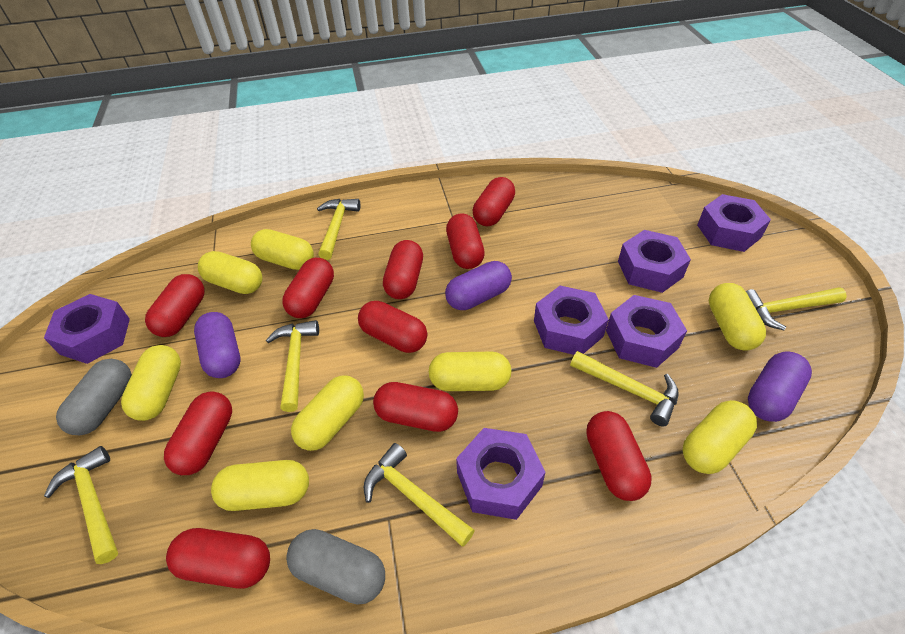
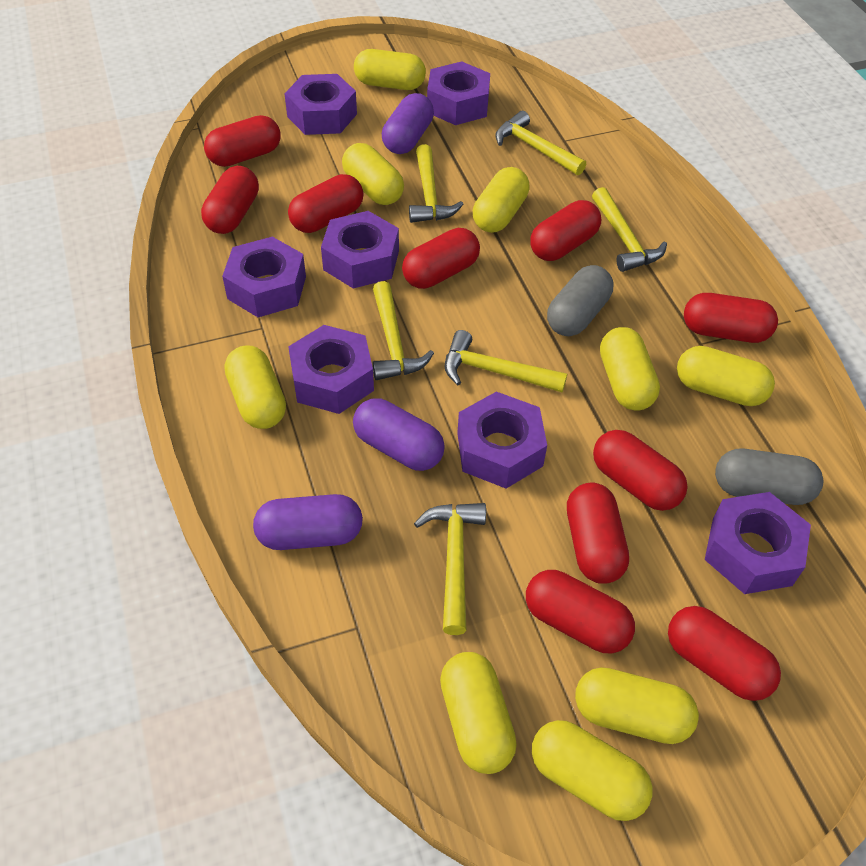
purple nut: [44,294,130,364] [456,428,545,520] [534,286,609,355] [606,295,687,368] [618,230,691,293] [697,194,771,252] = 6 -> [222,237,306,317] [284,74,357,135] [288,325,374,414] [321,211,399,289] [427,61,490,125] [457,392,547,488] [705,492,811,594] = 7
yellow capsule: [121,345,181,421] [198,251,262,294] [211,460,309,511] [251,229,314,270] [291,376,364,451] [429,352,511,391] [682,400,757,474] [709,283,766,351] = 8 -> [225,345,286,429] [342,143,404,205] [354,49,426,90] [440,652,517,774] [473,167,530,233] [532,720,652,821] [575,667,699,744] [600,327,660,411] [677,346,775,406] = 9

